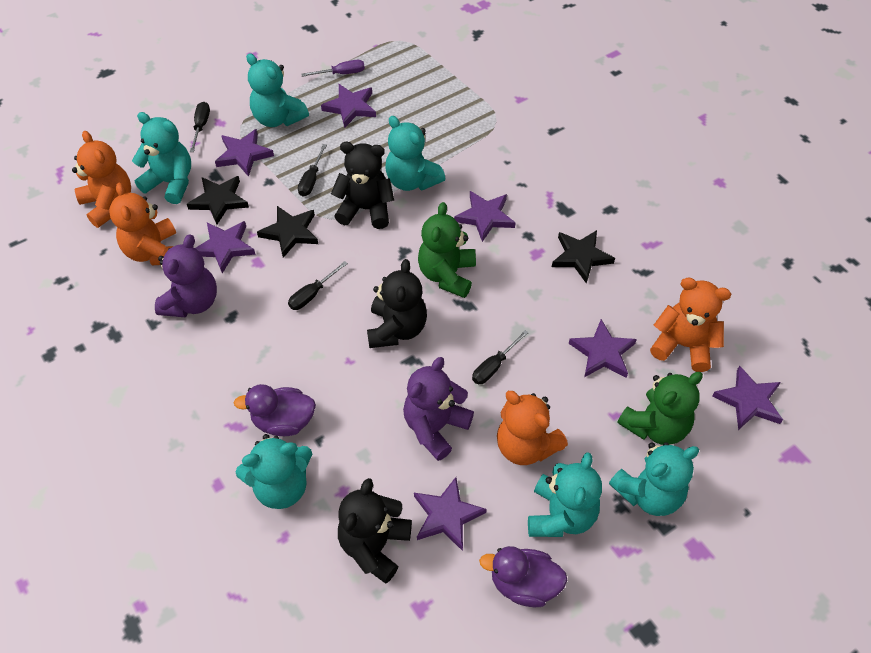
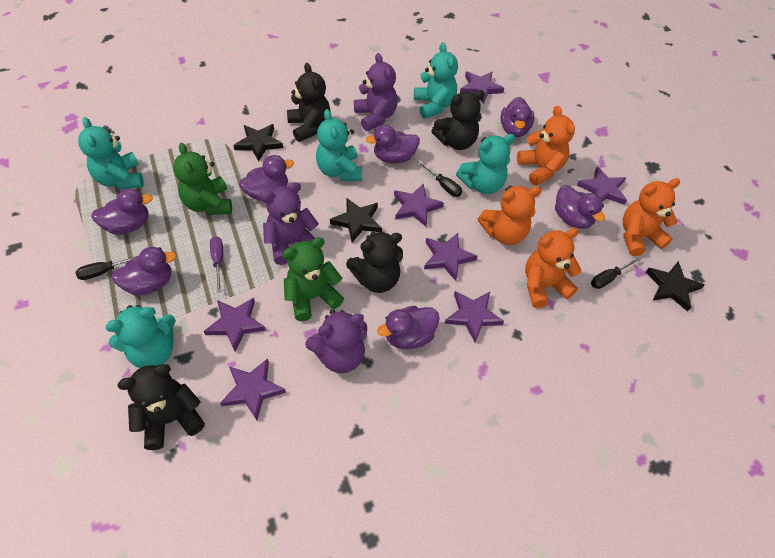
black screwdriver: [190,102,210,152] [288,261,348,310] [298,144,327,196] [472,330,529,384] = 4 -> [76,256,139,280] [418,160,462,197] [591,256,642,289] = 3
black teddy bear: [331,142,394,229] [338,478,412,584] [367,259,427,348] = 3 -> [117,364,205,450] [287,63,330,142] [346,231,403,293] [431,90,485,150] = 4
purple duck: [234,384,316,436] [479,546,567,607] = 2 -> [91,188,153,235] [111,247,177,296] [239,155,294,201] [366,125,420,164] [377,306,440,349] [501,97,534,137] [555,185,605,229] = 7
purple teddy bear: [155,234,217,317] [403,357,474,461] = 2 -> [261,182,319,265] [305,310,367,373] [354,53,398,131] = 3
turquoise teddy bear: [132,112,191,204] [236,434,312,509] [246,53,309,127] [386,116,446,191] [528,452,602,537] [609,442,699,516] = 6 -> [78,117,144,189] [105,305,176,368] [316,109,362,181] [414,42,458,119] [456,134,515,194] = 5

